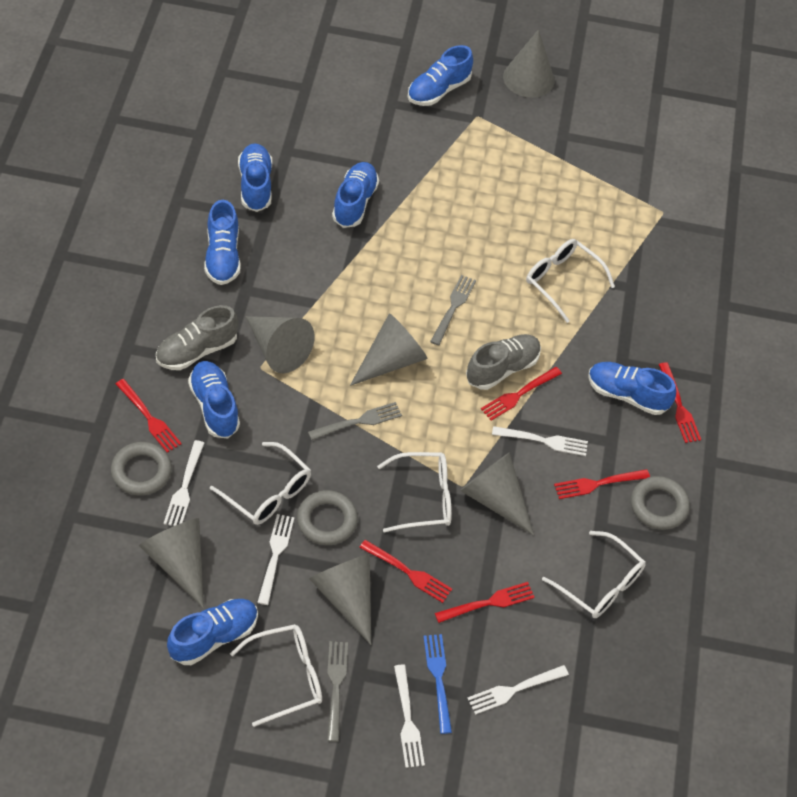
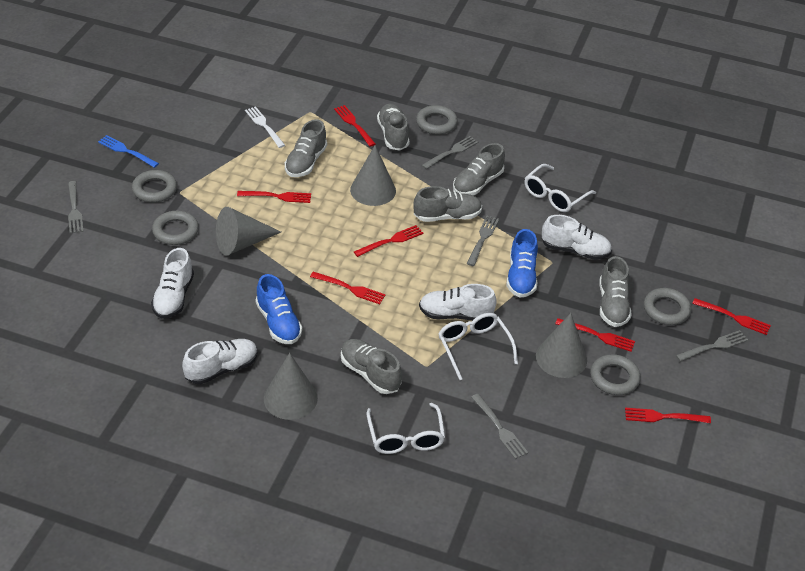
blue shoe: [167,599,258,665] [188,361,240,438] [204,200,241,285] [238,143,272,212] [332,162,379,228] [408,45,473,106] [588,362,676,415] = 7 -> [255,274,302,344] [506,229,538,298] = 2
grey cone: [139,518,204,609] [246,316,315,373] [309,554,371,645] [350,313,428,386] [460,452,534,535] [503,29,555,98] = 6 -> [216,207,281,255] [264,353,318,420] [350,145,396,206] [536,313,587,378] = 4
grey fork: [308,402,402,440] [327,641,348,742] [430,275,476,345] = 3 -> [68,181,84,233] [421,136,478,169] [467,216,499,266] [471,394,528,459] [676,330,748,362] = 5
grey ring: [111,442,172,496] [297,490,358,545] [631,476,690,530] = 3 -> [132,170,177,203] [152,211,199,245] [416,105,458,135] [590,354,641,395] [644,288,692,325] = 5
grey shoe: [156,305,238,370] [466,334,541,390] = 2 -> [285,119,327,177] [341,339,402,394] [377,104,410,151] [414,186,482,222] [453,143,505,195] [599,256,632,327] = 6
red fork: [116,379,182,453] [359,540,452,603] [435,582,535,623] [481,367,562,421] [554,469,650,499] [659,362,701,443] = 6 -> [237,191,311,203] [310,272,386,304] [334,105,376,147] [354,225,423,257] [555,318,635,352] [625,408,711,423] [692,298,771,335] = 7
white fork: [164,440,204,526] [257,514,294,605] [394,665,425,768] [468,665,569,715] [492,426,588,456] = 5 -> [245,106,285,148] = 1
white glasses: [210,442,311,525] [230,624,322,727] [377,452,452,533] [526,239,615,323] [542,531,646,618] = 5 -> [367,403,445,454] [438,313,518,380] [524,164,596,212] = 3
white shoe: none = 0 -> [151,248,194,319] [182,339,258,384] [419,284,497,321] [541,215,612,260] = 4

